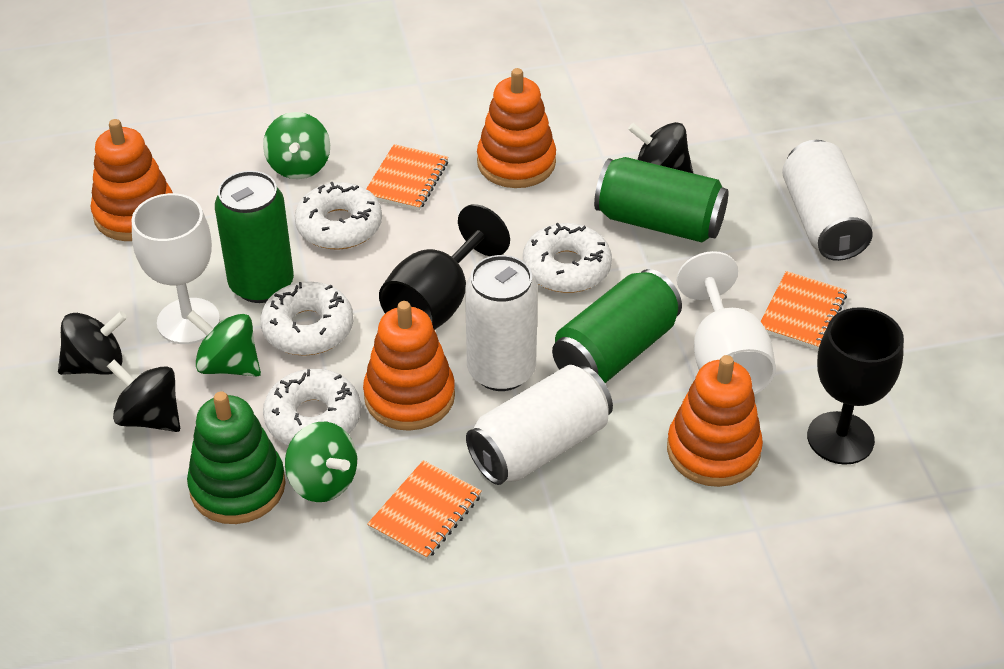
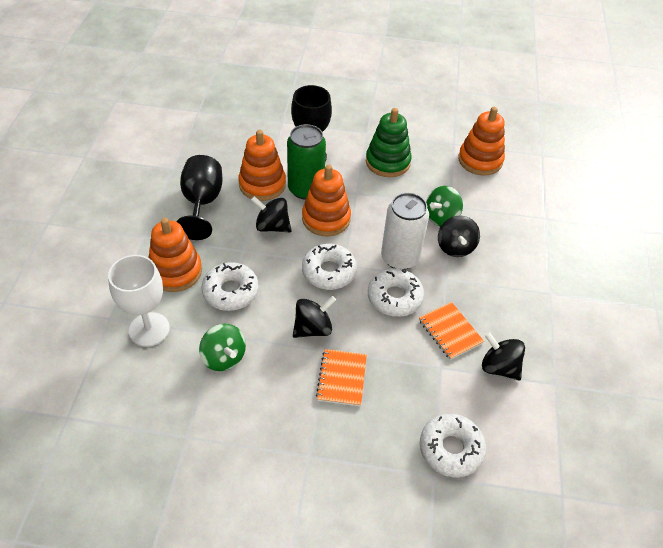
black spinning top: [58,311,127,375] [107,360,180,432] [628,122,694,174] = 3 -> [251,196,292,232] [293,296,336,338] [438,215,480,257] [482,332,525,381] = 4
green can: [215,171,294,303] [552,269,682,383] [594,157,729,242] = 3 -> [287,124,326,199] = 1
green spinning top: [186,310,261,376] [263,112,330,179] [285,422,357,502] = 3 -> [199,324,246,371] [426,186,463,227] = 2
orange notebook: [366,144,448,210] [367,460,482,560] [761,271,847,350] = 3 -> [316,349,367,406] [419,302,484,360] = 2
white can: [465,255,538,391] [466,365,613,485] [782,140,873,261] = 3 -> [381,193,429,270] = 1
white goblet: [132,193,220,344] [677,251,776,395] = 2 -> [108,255,170,347] = 1

